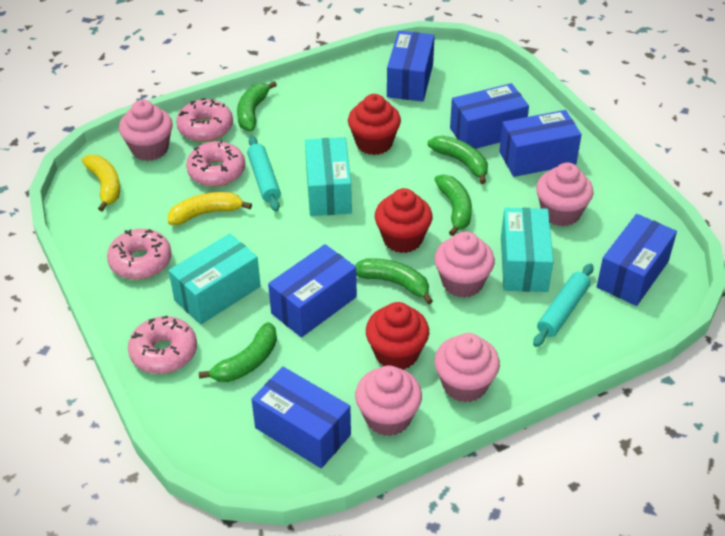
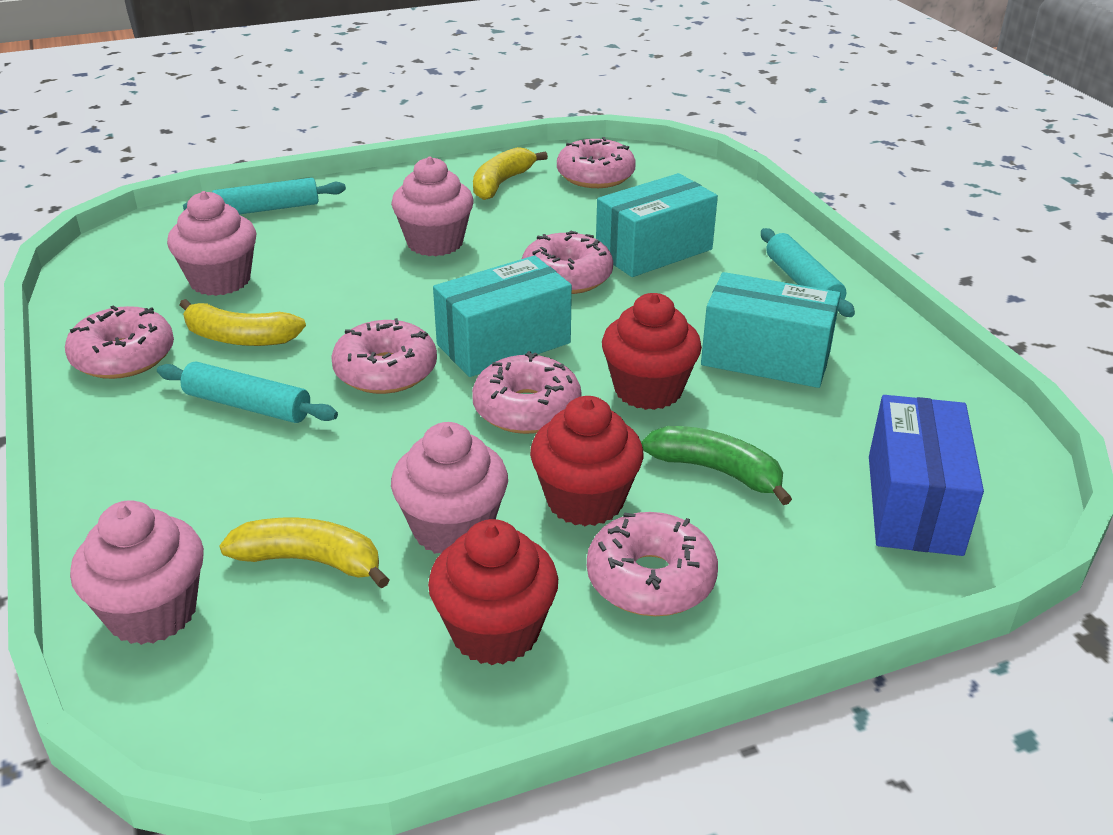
blue box: [251,367,351,468] [268,244,357,338] [387,31,435,102] [450,83,529,149] [499,110,582,177] [597,214,677,306] = 6 -> [869,395,984,556] = 1
green banana: [199,322,277,382] [237,81,277,131] [355,258,433,304] [428,136,488,184] [434,174,472,236] = 5 -> [641,426,792,505] = 1
pink cupcake: [119,100,173,161] [355,366,422,436] [434,231,495,298] [434,333,500,402] [536,163,594,226] = 5 -> [70,500,204,645] [167,191,257,296] [391,157,474,256] [391,422,508,554] = 4
pink donut: [107,229,172,280] [128,316,197,374] [176,98,233,142] [186,140,245,187] = 4 -> [65,306,174,379] [331,318,437,394] [472,351,581,434] [522,230,613,294] [557,137,636,188] [587,512,718,616] = 6
turquoise rolling pin: [247,136,281,212] [533,264,593,347] = 2 -> [157,361,338,423] [183,178,346,214] [761,228,855,317] = 3
yellow banana: [82,155,120,212] [168,192,252,225] = 2 -> [180,299,306,346] [219,518,390,588] [473,147,548,200] = 3

